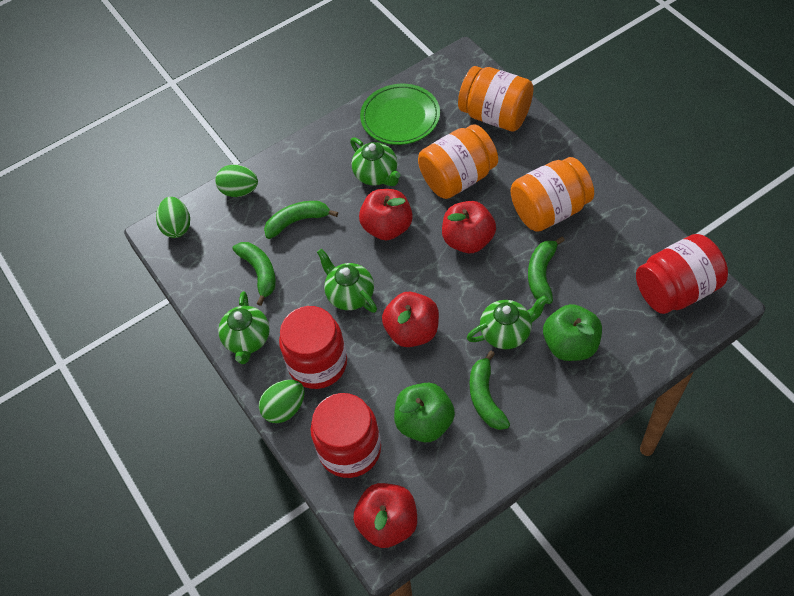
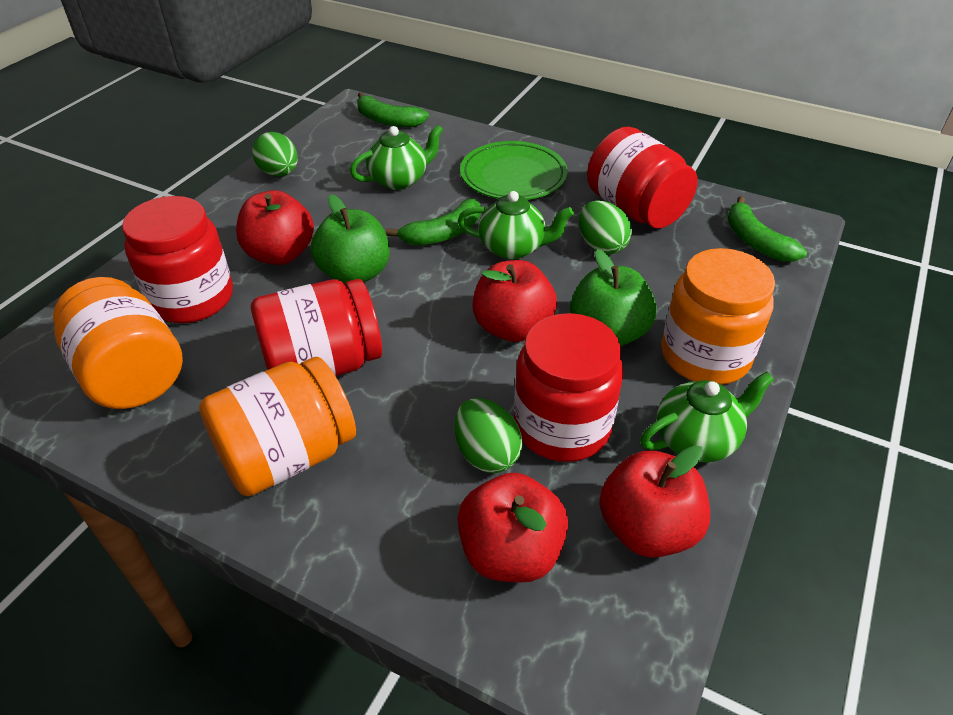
green banana: [232,242,276,306] [264,201,338,239] [470,351,510,430] [528,237,565,304] = 4 -> [357,92,429,127] [386,199,480,246] [727,196,807,262] = 3
green teapot: [218,291,270,364] [317,249,377,313] [350,137,400,186] [467,295,549,349] = 4 -> [350,125,443,190] [458,191,574,259] [640,371,774,462] = 3
red jar: [279,306,347,389] [311,393,381,478] [636,234,728,314] = 3 -> [122,196,233,323] [251,279,382,376] [514,313,623,462] [587,127,698,229] = 4

